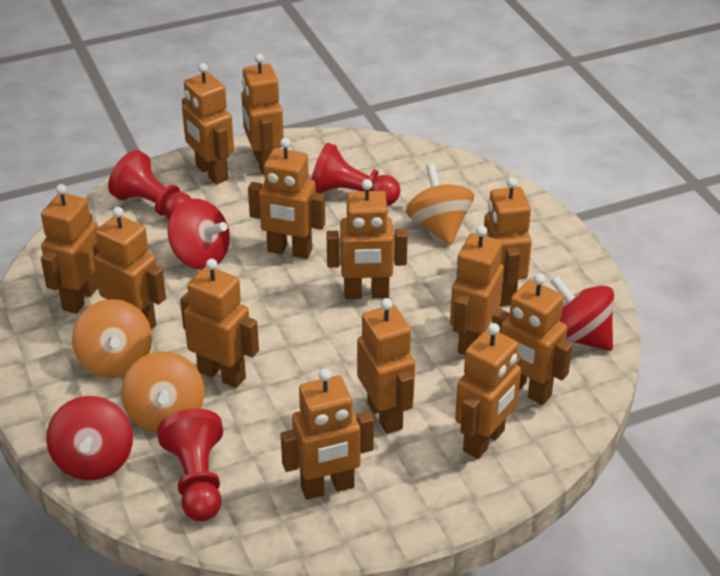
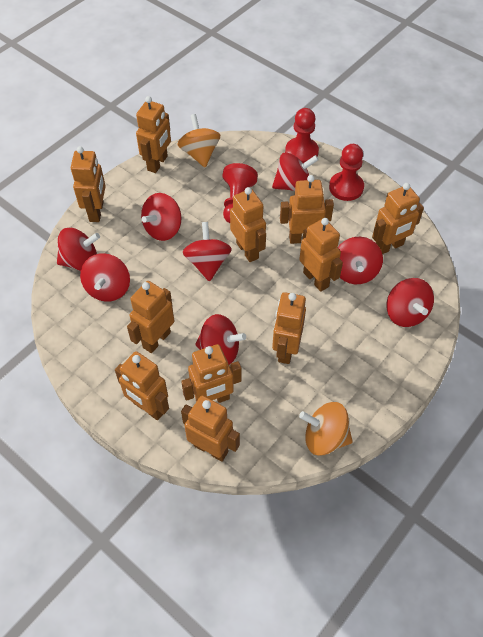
orange robot: [41,184,98,314] [93,207,166,330] [180,259,259,388] [182,63,234,184] [241,54,284,175] [248,138,325,259] [281,369,374,500] [326,179,408,299] [357,298,415,434] [450,225,504,355] [455,323,522,459] [484,177,532,306] [492,273,573,405] = 13 -> [71,146,106,222] [115,351,169,420] [127,281,174,353] [136,96,171,173] [181,344,242,403] [181,396,240,462] [230,187,266,262] [272,292,306,364] [280,175,334,244] [299,218,343,292] [372,183,424,254] = 11
orange spinning top: [72,299,152,378] [121,351,204,433] [406,164,474,246] = 3 -> [177,114,220,167] [299,402,353,456] = 2
red spinning top: [46,396,133,480] [168,199,230,270] [550,275,614,351] = 3 -> [57,228,100,271] [80,253,130,302] [141,193,181,241] [183,222,232,282] [195,314,246,365] [272,152,319,191] [338,237,383,284] [386,278,434,327] = 8

